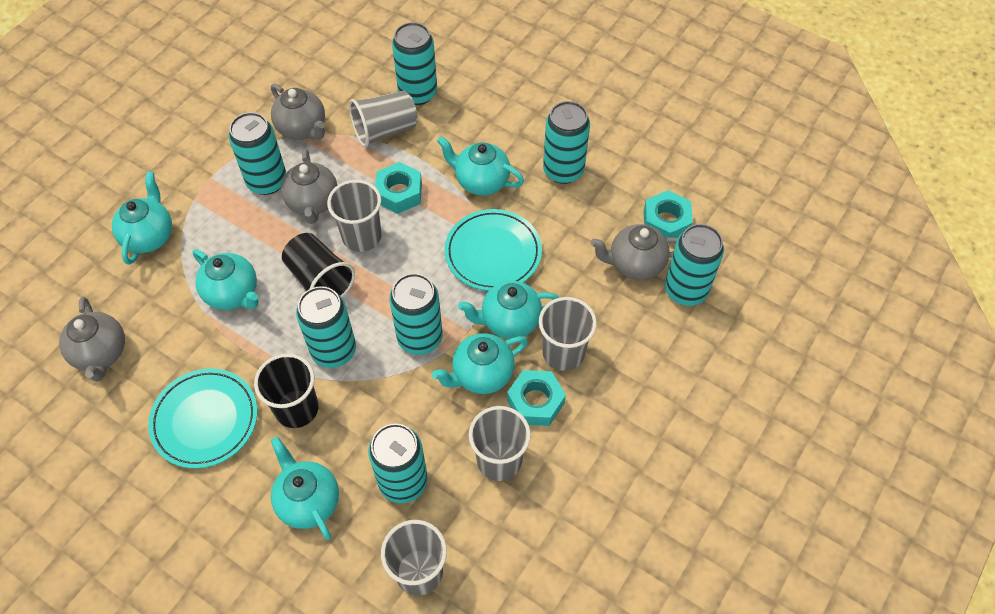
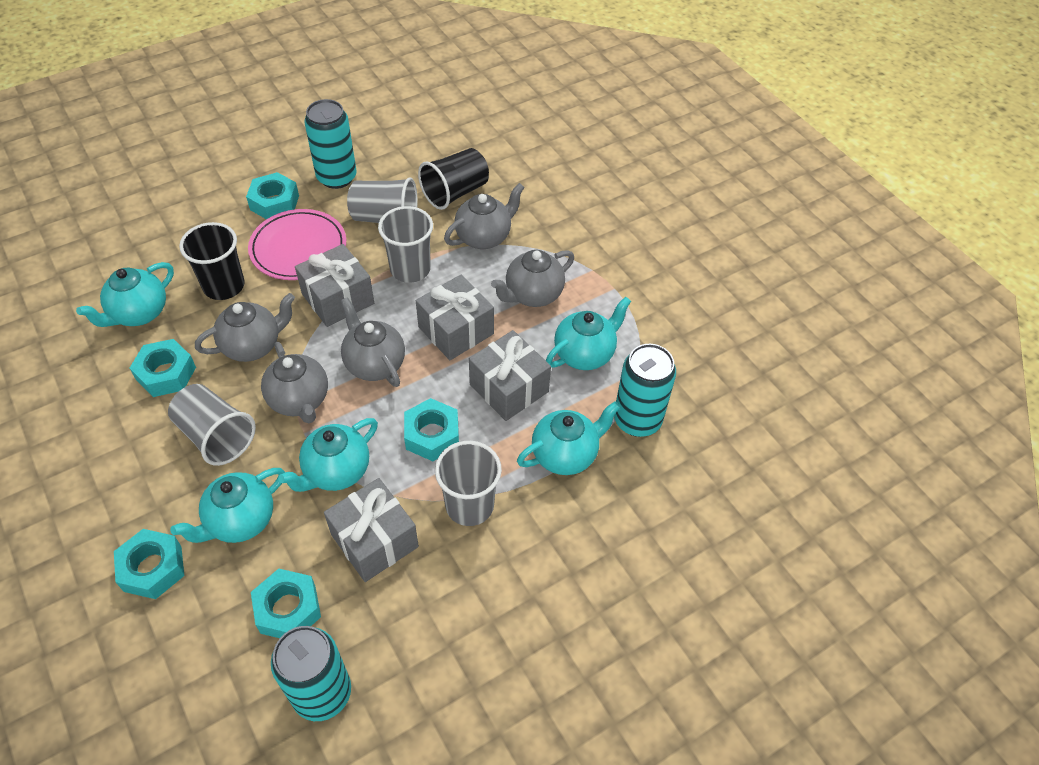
grey cup: [327,180,382,252] [349,91,418,147] [381,520,447,596] [469,406,531,481] [539,297,597,371] = 5 -> [168,384,256,466] [347,177,418,223] [378,206,433,283] [435,441,502,526] = 4
grey gift: none = 0 -> [295,244,374,327] [324,478,419,582] [416,275,494,360] [469,330,551,421] = 4
grey teapot: [59,297,125,382] [271,84,325,140] [281,149,337,224] [591,224,678,280] = 4 -> [195,293,295,362] [261,342,328,423] [341,297,405,387] [444,183,525,249] [491,250,574,307] = 5
pink plate: none = 0 -> [248,209,346,280] = 1
turquoise can: [229,112,286,195] [296,286,356,368] [368,424,428,503] [389,273,443,355] [392,22,437,105] [543,101,590,184] [665,224,724,306] = 7 -> [271,626,351,721] [304,99,357,189] [614,344,676,437] = 3
turquoise nut: [375,162,422,214] [507,370,566,426] [644,190,693,238] = 3 -> [114,529,184,599] [130,339,196,397] [246,172,299,219] [251,569,321,638] [404,398,459,461] = 5
turquoise plate: [148,368,257,469] [445,209,542,291] = 2 -> none = 0
turquoise teapot: [112,172,172,265] [192,249,258,310] [271,437,339,540] [432,333,528,394] [437,136,524,196] [458,281,559,339] = 6 -> [76,262,174,327] [170,468,285,543] [278,418,378,492] [517,401,620,475] [546,297,631,370] = 5

